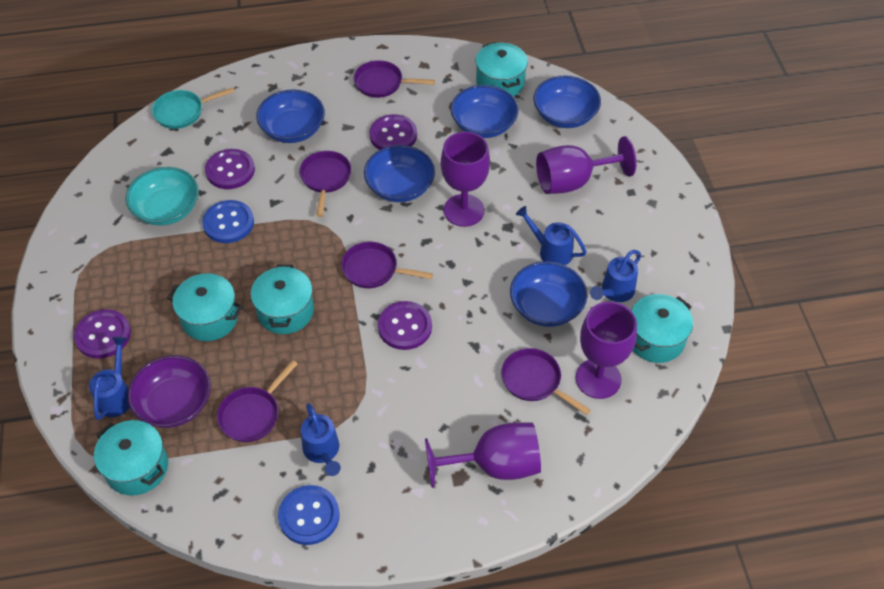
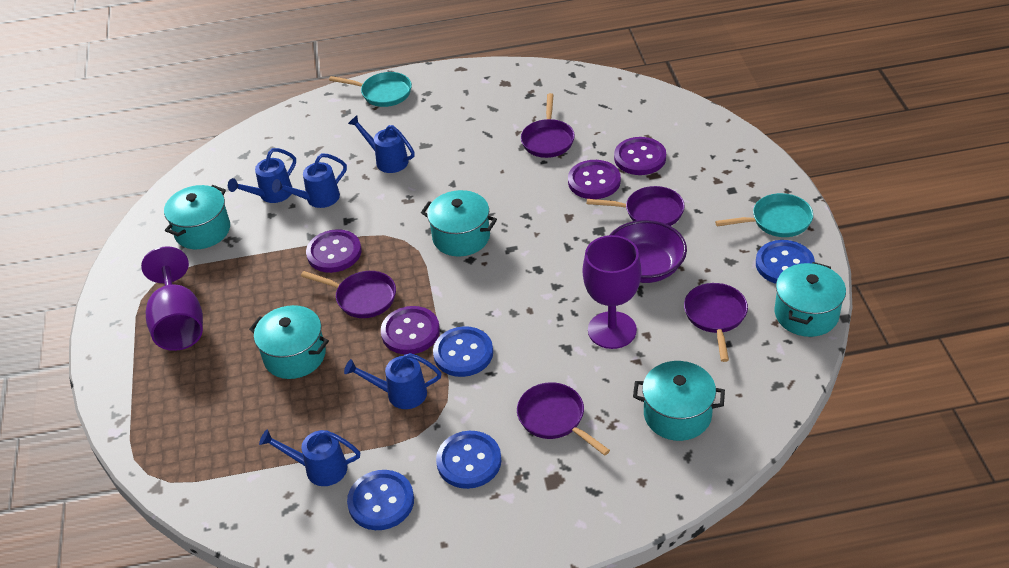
blue bowl: [256,89,325,143] [364,145,435,202] [451,85,519,138] [510,261,587,327] [533,76,601,128] = 5 -> none = 0
blue button: [202,200,254,243] [278,485,340,545] = 2 -> [347,470,414,530] [433,326,493,377] [436,431,502,489] [756,240,815,284] = 4
blue watering can: [89,337,130,420] [301,403,341,476] [516,206,587,265] [590,250,641,302] = 4 -> [228,148,296,203] [259,430,360,486] [272,153,347,208] [344,353,442,409] [348,115,415,173] = 5
purple goblet: [425,422,541,488] [441,132,490,227] [536,136,636,194] [575,301,637,399] = 4 -> [141,246,203,351] [583,235,641,349] = 2
turquoise bowl: [125,167,199,226] = 1 -> none = 0
turquoise pan: [152,88,234,129] = 1 -> [329,72,412,107] [715,193,813,237] = 2

